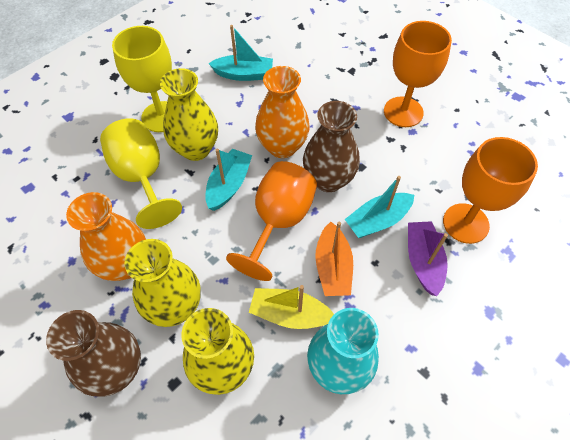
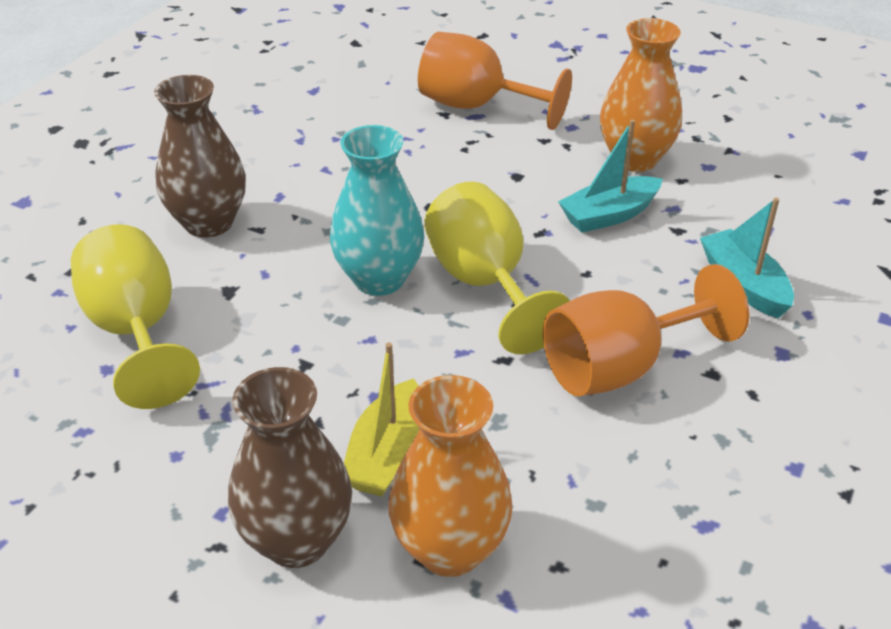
orange boat: [315,222,353,296] = 1 -> none = 0
orange goblet: [226,161,317,281] [384,21,452,127] [443,137,538,244] = 3 -> [418,32,572,130] [543,264,749,396] = 2
purple boat: [408,221,448,296] = 1 -> none = 0
turquoise boat: [205,149,252,211] [208,25,273,81] [345,176,414,238] = 3 -> [558,119,663,233] [700,198,794,318] = 2
yellow vase: [125,239,201,327] [160,68,218,161] [181,308,254,395] = 3 -> none = 0

